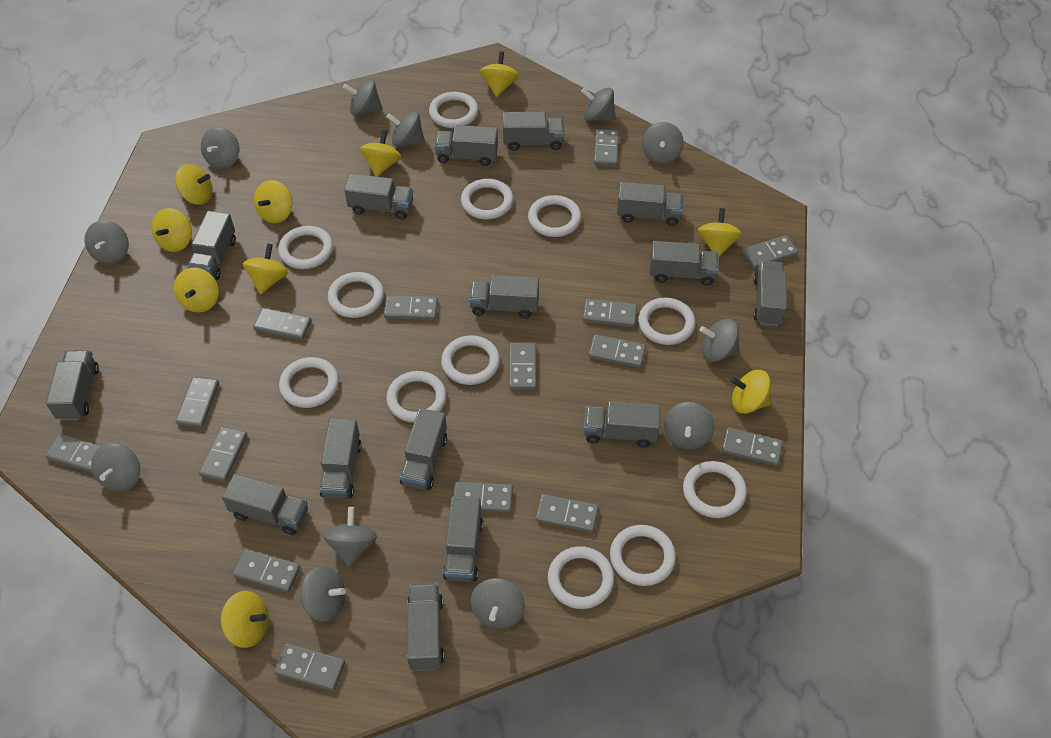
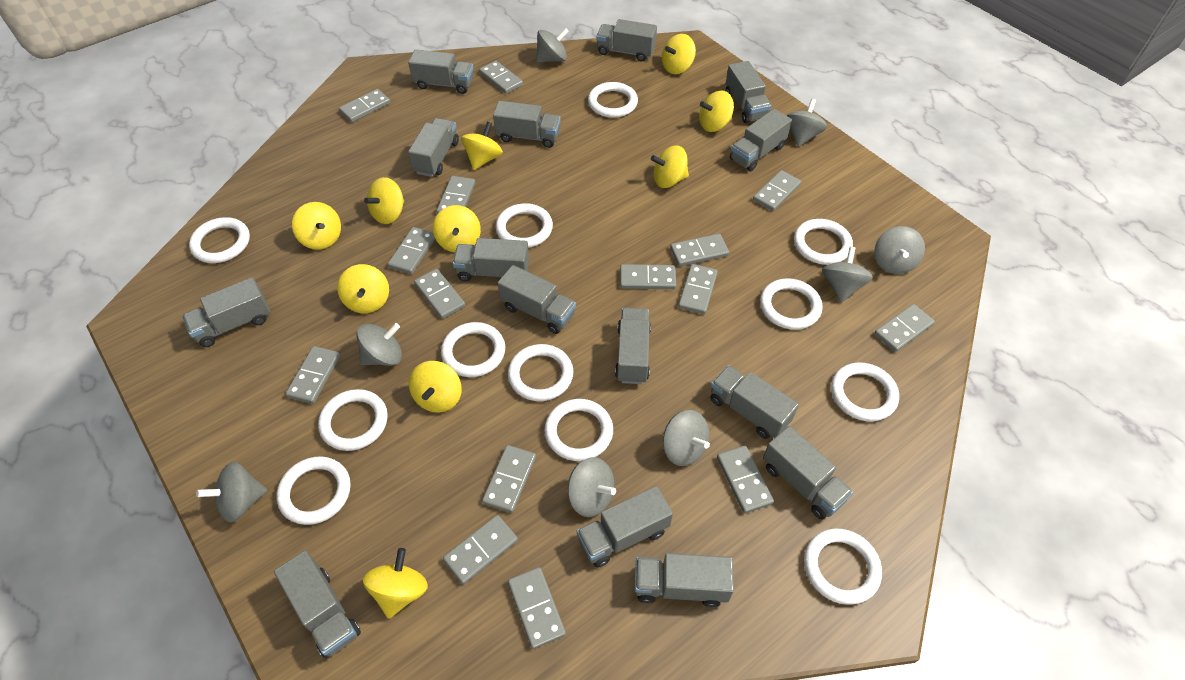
grey spinning top: [85,220,129,264] [91,443,140,491] [201,127,239,169] [300,566,346,622] [323,507,377,567] [343,80,383,116] [387,112,425,147] [471,578,525,629] [581,88,616,121] [642,122,684,164] [664,402,714,449] [700,319,740,362] = 12 -> [196,462,267,522] [356,323,402,366] [536,28,569,63] [567,457,616,517] [663,410,710,466] [786,99,827,147] [822,246,873,303] [874,226,925,274] = 8

